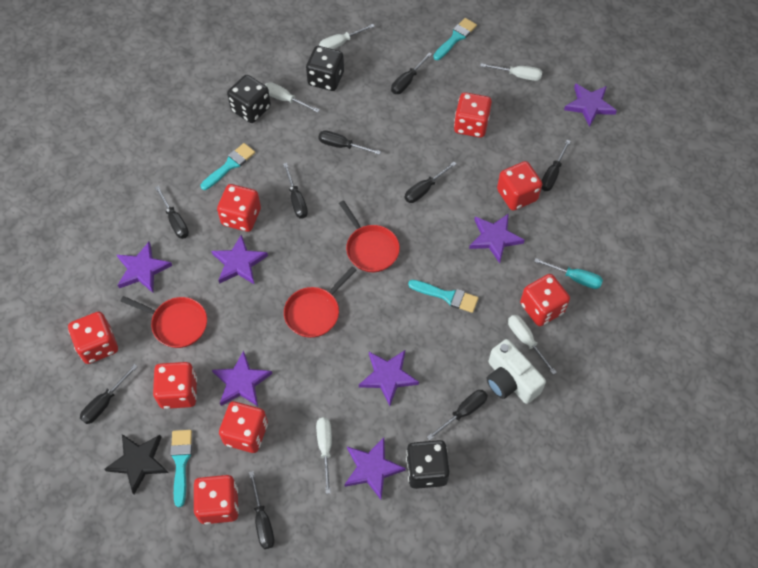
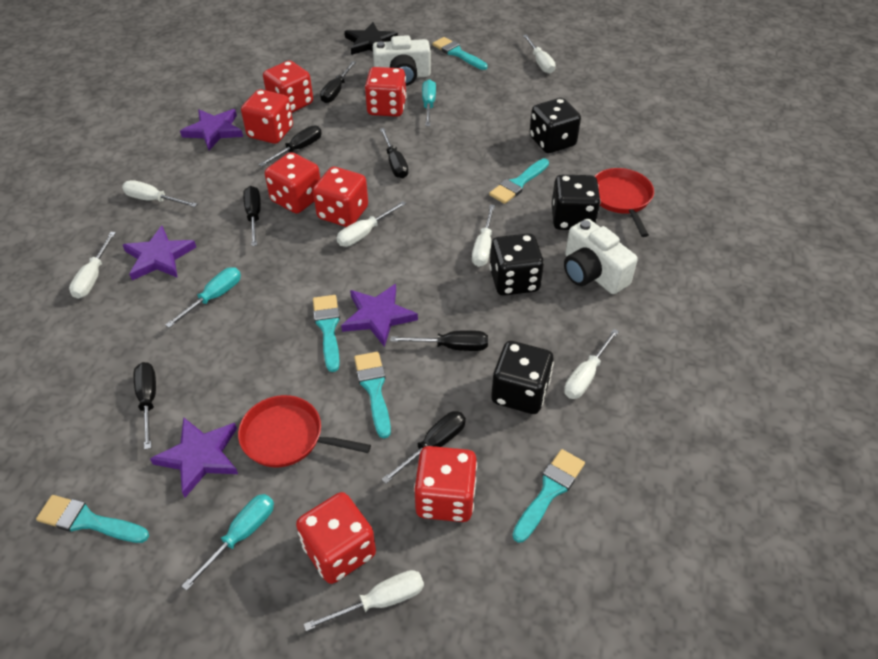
black dice: [227,75,271,123] [306,46,344,91] [406,440,450,489] = 3 -> [489,233,544,296] [491,341,554,414] [529,98,581,153] [552,175,601,230] = 4
black screwdriver: [80,364,138,424] [155,186,189,239] [249,471,275,549] [283,163,308,219] [318,130,381,155] [391,52,432,94] [405,162,456,203] [427,390,488,440] [541,140,571,191] = 9 -> [134,362,156,450] [243,186,261,246] [258,125,322,167] [320,61,356,103] [380,128,408,178] [381,411,466,484] [391,330,488,351] = 7
purple star: [117,242,172,293] [211,235,268,285] [212,350,272,406] [344,438,406,500] [359,350,419,406] [469,213,525,263] [564,83,617,127] = 7 -> [123,226,196,280] [150,417,238,498] [180,109,243,150] [341,284,418,347] = 4
red dice: [68,312,118,364] [153,362,197,409] [194,475,239,524] [217,184,261,232] [219,401,268,453] [454,92,492,138] [497,161,542,211] [520,274,570,326] = 8 -> [241,89,293,144] [263,60,313,113] [265,152,320,214] [296,492,376,584] [313,167,368,227] [365,67,407,117] [414,446,477,522] = 7
red pan: [120,296,207,348] [284,266,356,338] [339,200,400,272] = 3 -> [238,395,371,467] [595,168,654,237] = 2
turquoise brush: [170,430,192,507] [201,143,255,190] [408,280,479,313] [433,18,477,60] = 4 -> [36,495,149,543] [313,295,340,372] [354,352,391,439] [432,37,488,70] [489,159,549,204] [512,449,585,543] = 6
turquoise screwdriver: [534,258,603,289] = 1 -> [165,267,241,328] [181,494,274,591] [422,79,436,126] = 3
white camera: [487,339,546,404] = 1 -> [373,35,431,86] [564,219,638,294] = 2
white screwdriver: [265,82,320,113] [316,417,332,494] [319,24,375,49] [480,63,542,81] [508,315,557,375] = 5 -> [69,232,116,299] [122,180,197,207] [304,570,424,631] [337,201,406,247] [472,204,495,267] [523,34,556,74] [564,329,619,399] = 7

